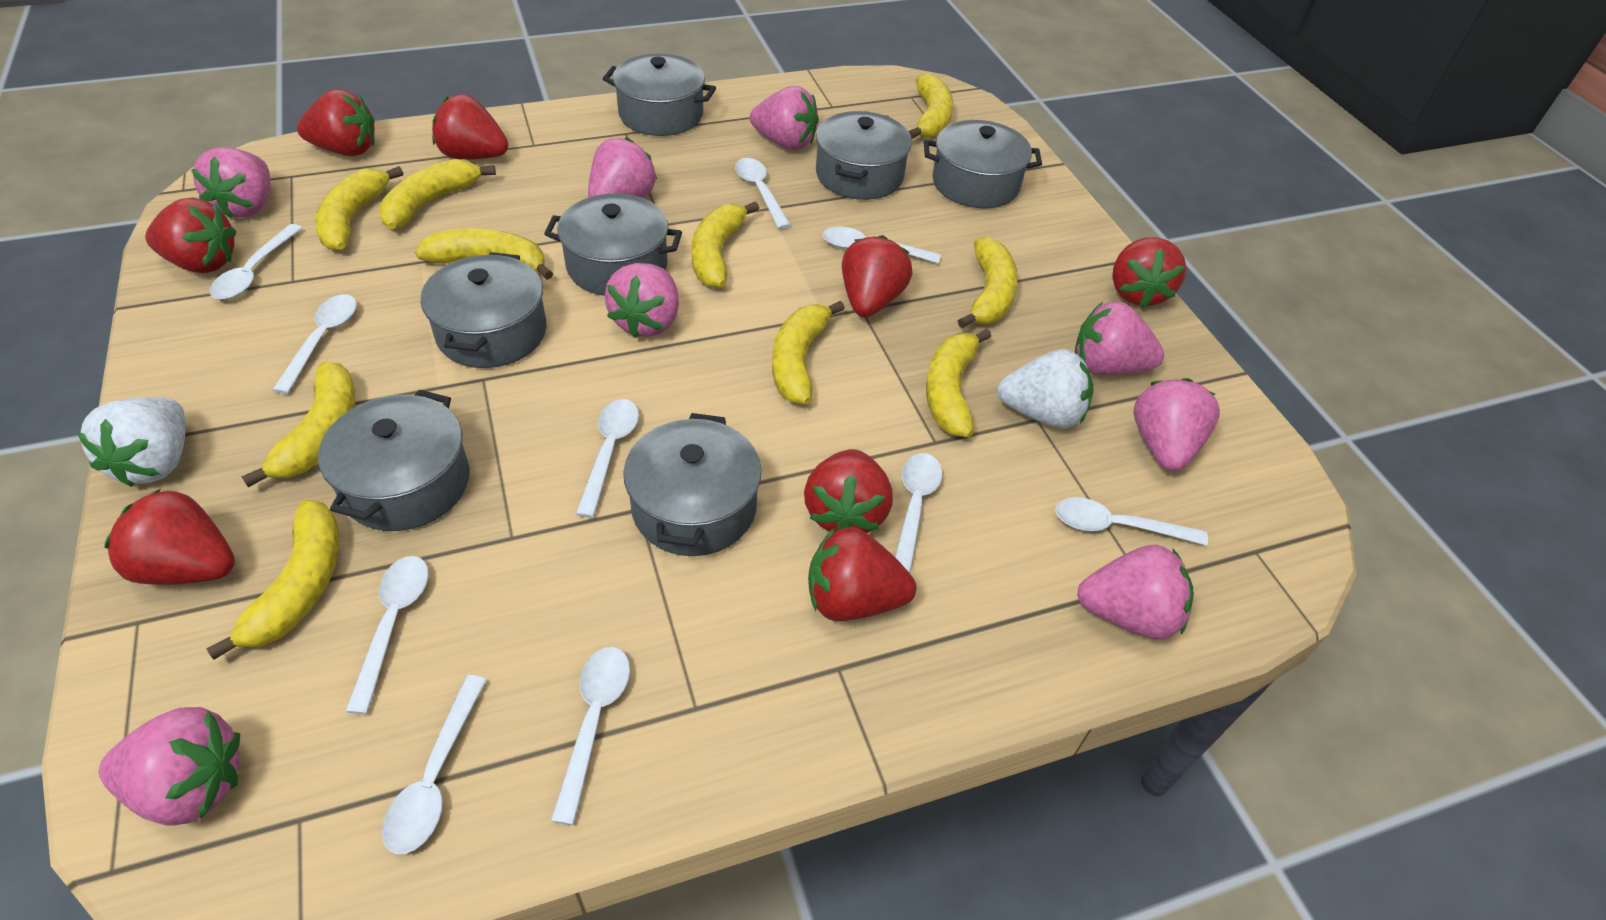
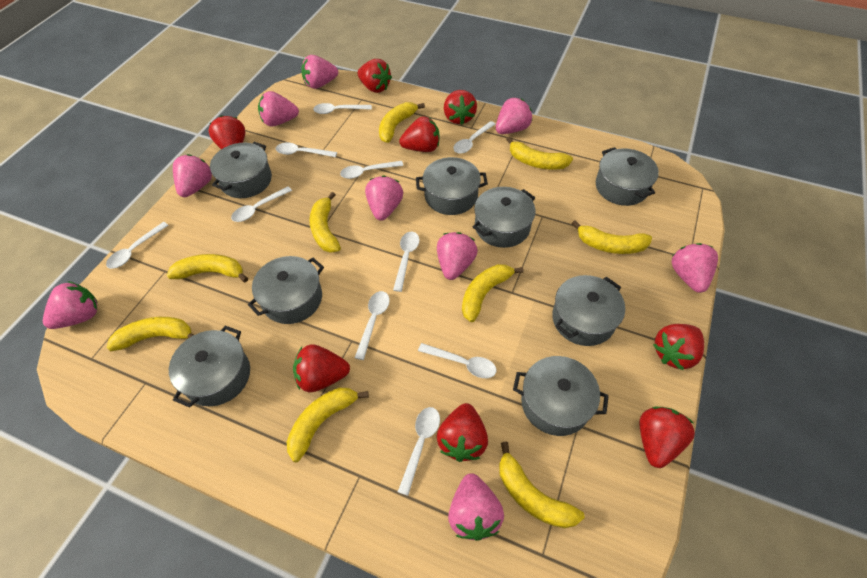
grey pot: [318,390,469,531] [421,252,546,368] [544,194,682,296] [603,53,716,136] [623,413,761,556] [816,111,912,200] [924,120,1042,208] = 7 -> [169,326,250,408] [210,142,272,198] [248,256,324,324] [416,157,488,215] [473,187,536,248] [513,356,609,436] [552,275,625,346] [596,147,659,206] = 8
pink strawberry: [99,707,240,826] [191,147,270,218] [588,137,657,198] [605,263,679,338] [750,86,819,150] [1075,302,1164,375] [1077,545,1194,640] [1134,378,1220,471] = 8 -> [43,281,98,329] [173,154,212,197] [258,91,299,126] [301,55,338,89] [365,175,403,221] [437,232,478,280] [448,473,504,541] [496,98,532,134] [672,243,718,293] = 9
white strawberry: [77,397,185,487] [997,349,1093,429] = 2 -> none = 0
yellow banana: [206,500,339,660] [241,362,355,487] [315,166,403,251] [379,159,496,229] [415,228,553,280] [692,202,759,288] [772,301,845,404] [909,73,953,139] [926,329,991,437] [958,237,1018,328] = 10 -> [107,317,193,351] [166,254,248,282] [287,388,369,462] [310,192,341,253] [379,102,425,143] [462,264,524,322] [499,442,585,528] [506,137,573,170] [572,220,652,254] = 9

